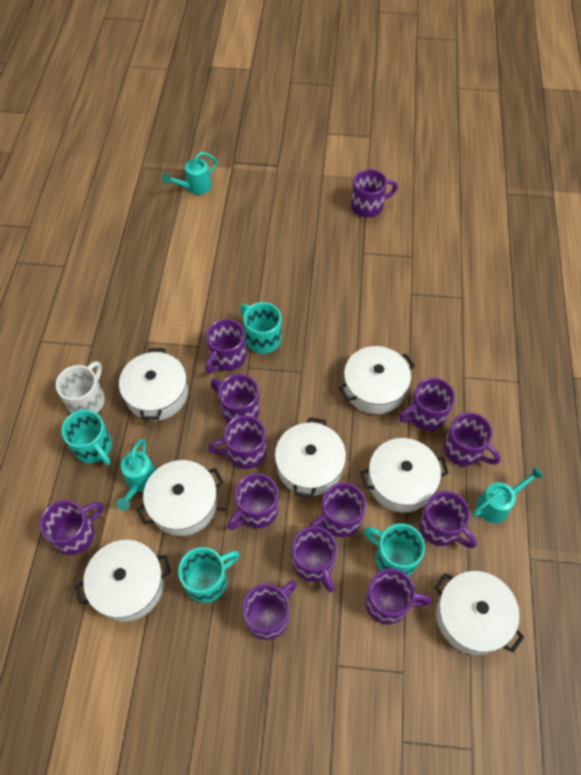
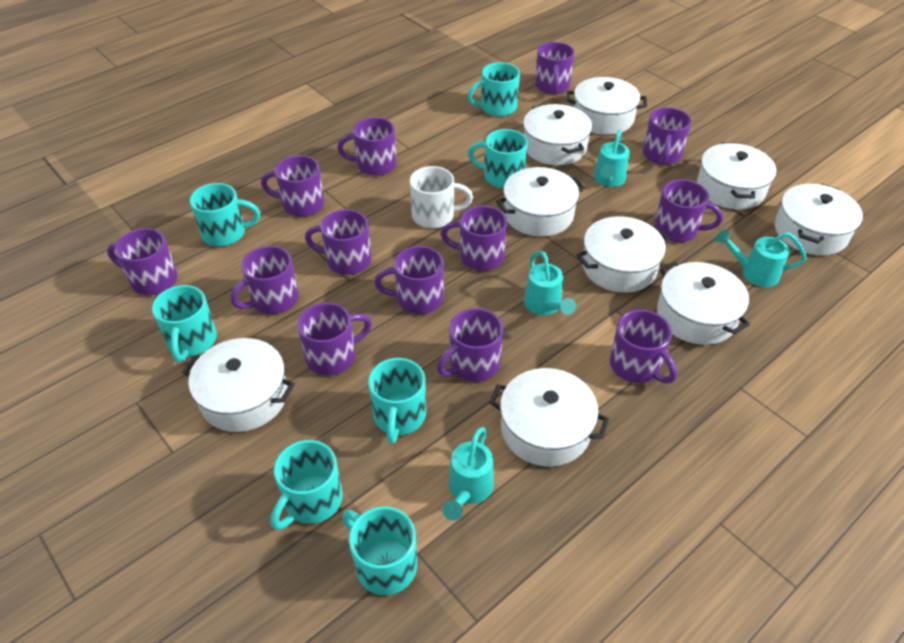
turquoise mug: [61,410,112,465] [178,547,240,603] [240,302,282,354] [364,523,425,576] = 4 -> [152,285,217,362] [190,183,261,247] [270,440,343,530] [342,506,417,595] [368,358,426,444] [468,62,520,116] [468,129,528,188] = 7
turquoise watering can: [116,439,156,510] [162,152,217,195] [472,466,543,523] = 3 -> [442,427,494,520] [524,251,576,315] [594,130,630,187] [716,229,807,287] = 4
white pot: [75,540,171,622] [119,348,188,421] [136,460,224,536] [275,417,346,498] [339,346,415,414] [360,438,449,513] [434,571,524,655] = 7 -> [182,338,295,432] [489,368,609,467] [496,167,585,237] [523,104,592,165] [567,77,647,135] [576,216,670,293] [657,262,750,345] [697,142,777,209] [775,183,863,255] = 9

